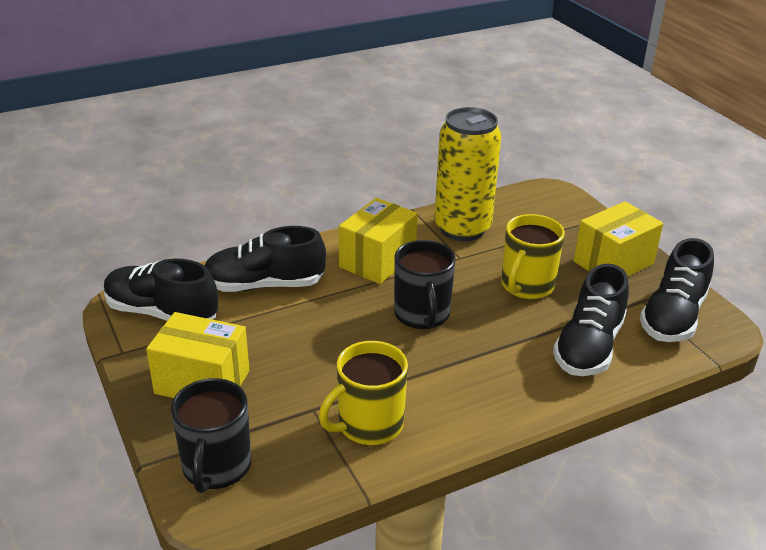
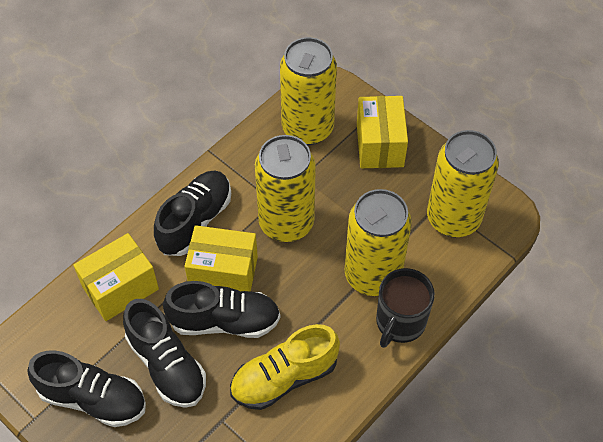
black mug: [171,378,251,493] [394,240,456,329] = 2 -> [376,268,435,348] = 1
yellow can: [434,107,501,241] = 1 -> [255,135,316,242] [280,37,337,145] [345,189,412,296] [427,130,499,237] = 4
yellow mug: [319,341,408,445] [501,214,565,299] = 2 -> none = 0
yellow shoe: none = 0 -> [230,324,340,410] = 1

